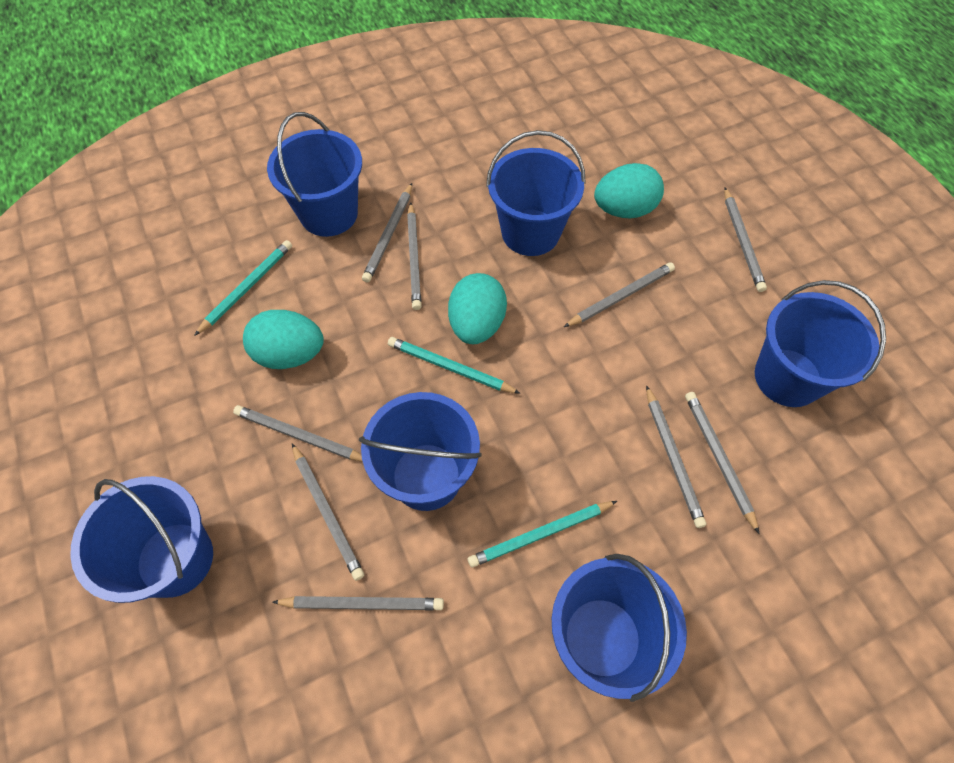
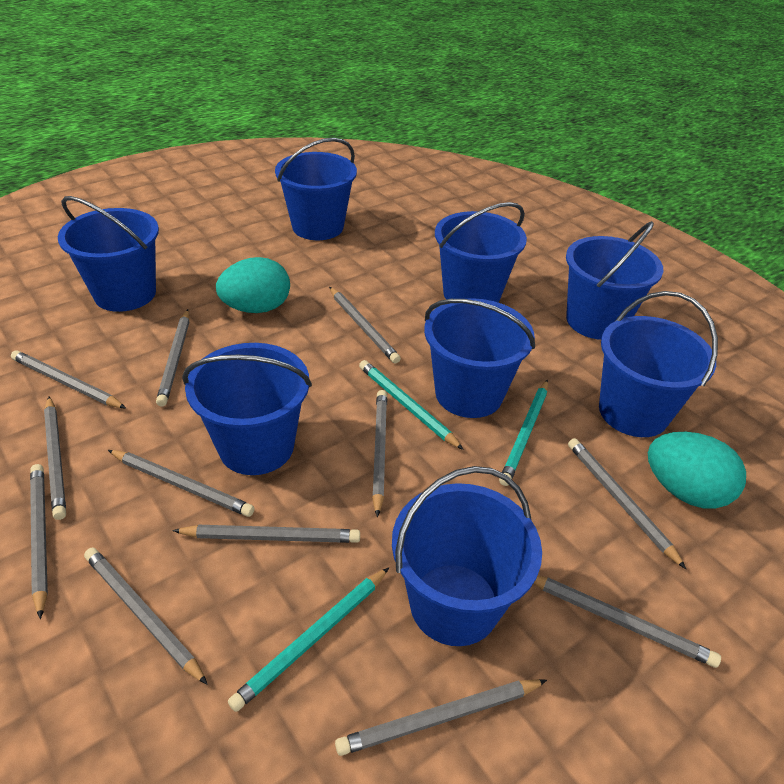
blue bucket: [70,476,213,603] [267,112,362,237] [359,392,482,511] [486,130,586,256] [552,554,687,702] [755,280,886,407] = 6 -> [58,196,159,312] [182,343,312,475] [275,138,357,240] [392,466,542,646] [424,298,535,418] [435,202,527,303] [566,221,664,340] [599,291,718,437] = 8
grey pencil: [233,405,363,462] [272,596,444,611] [292,443,364,581] [362,183,412,283] [407,202,422,310] [564,262,675,327] [646,385,706,528] [685,392,759,534] [724,188,767,292] = 9 -> [11,350,126,409] [30,464,48,619] [44,397,66,520] [84,548,208,685] [108,450,255,517] [156,309,190,407] [172,525,360,543] [329,287,401,363] [335,679,547,756] [372,390,387,517] [533,575,721,668] [568,438,686,569] = 12
turquoise egg: [243,310,324,369] [448,273,507,344] [594,163,664,219] = 3 -> [216,257,290,313] [648,432,746,509] = 2

